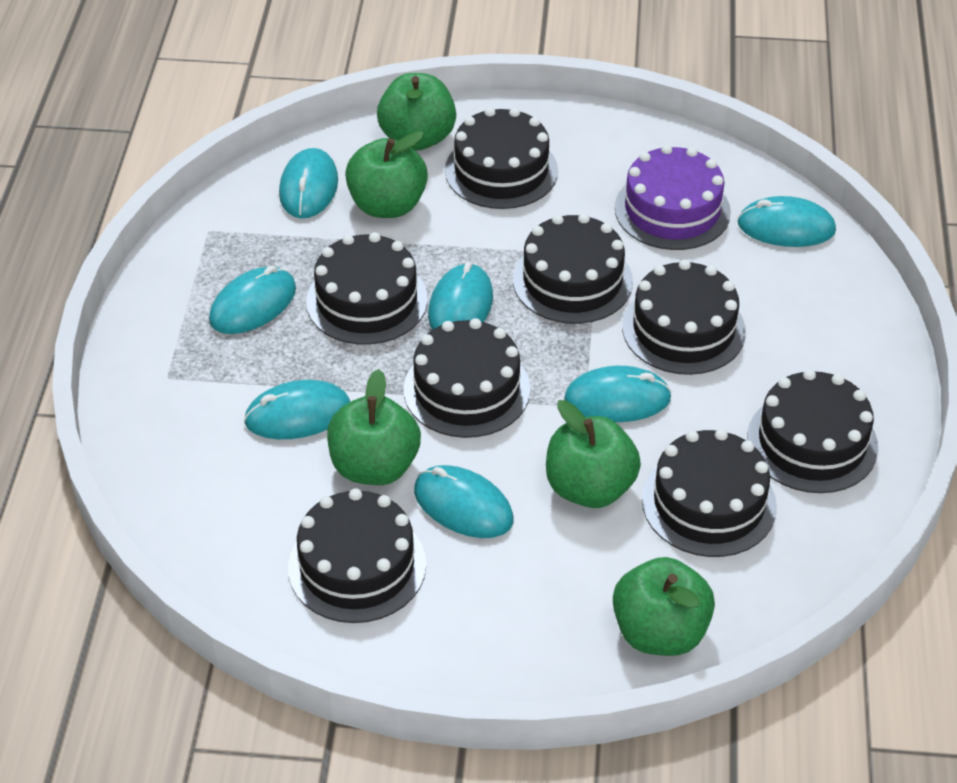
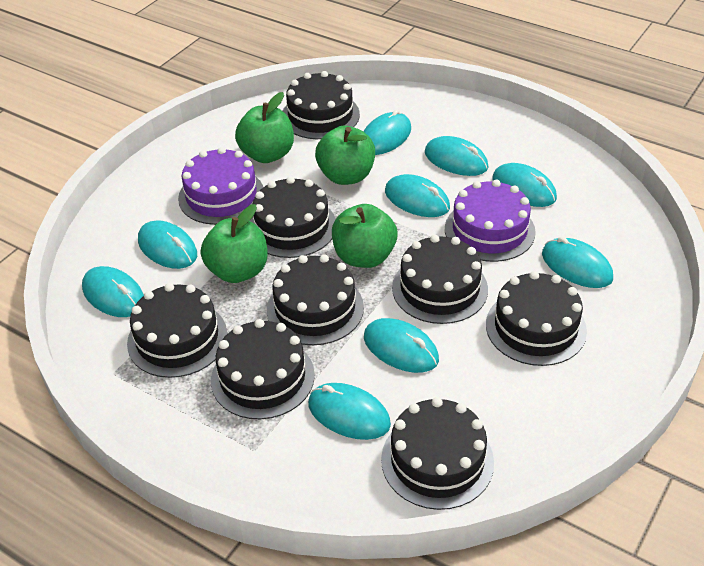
green apple: [327,369,421,485] [345,131,428,218] [377,73,456,151] [546,400,641,508] [613,557,715,656] = 5 -> [201,204,268,283] [235,92,294,163] [315,126,375,185] [332,204,397,268] = 4
purple cake: [615,145,731,250] = 1 -> [178,147,263,225] [445,180,536,262] = 2
turquoise mouse: [209,265,296,334] [244,380,350,439] [279,148,338,218] [414,465,513,538] [428,262,493,330] [564,366,672,422] [737,196,836,247] = 7 -> [82,266,144,317] [138,220,197,269] [308,383,391,440] [363,110,411,155] [364,318,439,373] [385,174,450,217] [425,136,489,176] [492,163,557,207] [542,237,613,288] = 9

